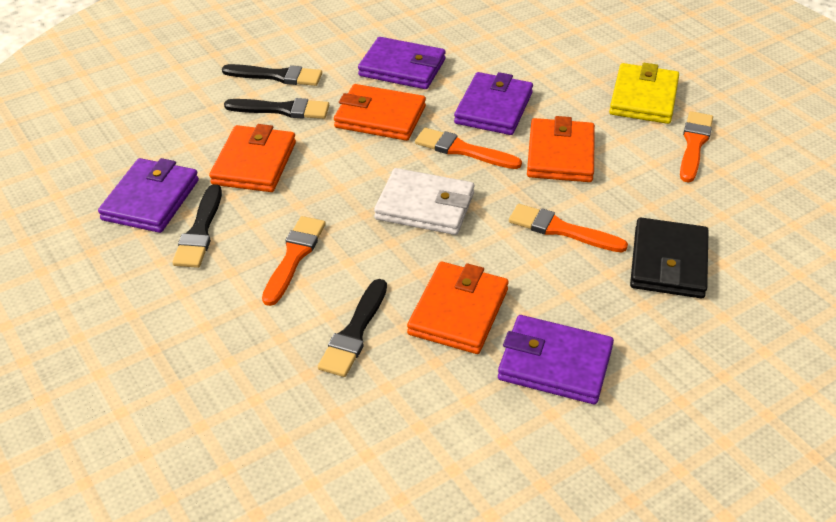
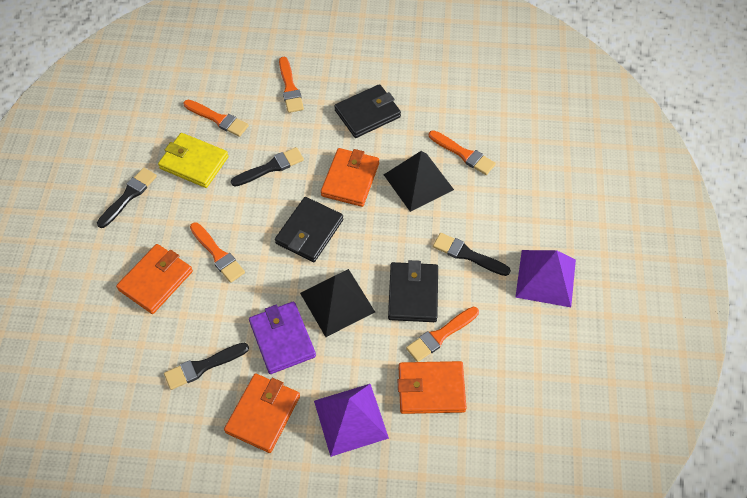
black pyramid: none = 0 -> [300,269,375,337] [384,151,454,212] = 2
black wallet: [630,218,709,298] = 1 -> [275,197,343,262] [334,84,401,138] [388,260,438,322] = 3
orange brush: [262,216,326,306] [415,128,522,169] [509,204,628,252] [680,111,713,183] = 4 -> [183,100,249,137] [190,222,245,283] [279,57,304,113] [406,307,479,362] [429,130,496,175] = 5
purple pyramid: none = 0 -> [314,384,389,457] [515,250,576,307] = 2
purple wallet: [98,158,199,233] [358,37,446,89] [454,72,533,135] [498,315,614,404] = 4 -> [249,301,316,374] = 1
white wallet: [374,168,474,235] = 1 -> none = 0

